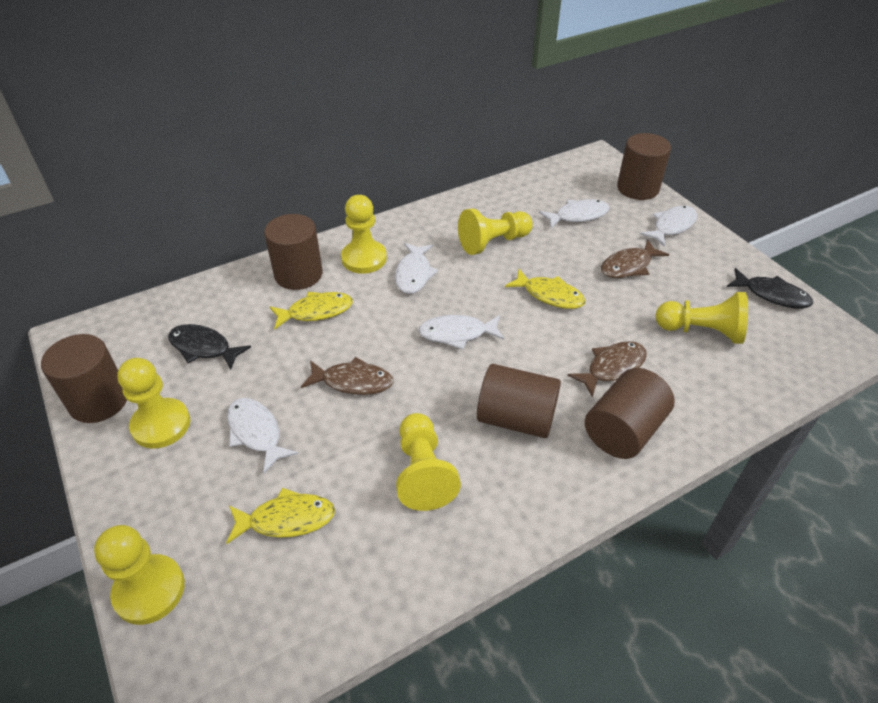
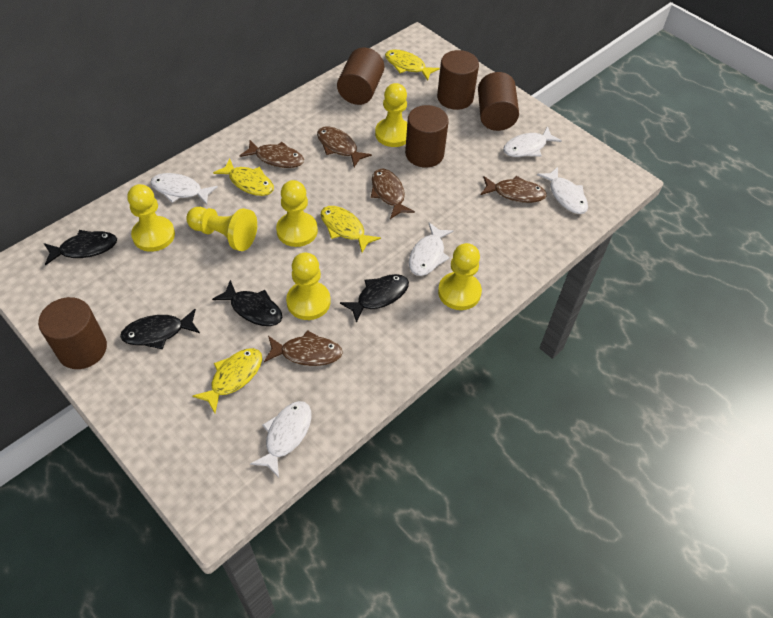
black fish: [168,324,251,370] [727,268,813,309] = 2 -> [44,230,117,265] [120,309,200,349] [212,280,283,326] [340,274,409,323] = 4
brown fish: [301,357,394,395] [567,341,647,398] [601,239,669,278] = 3 -> [240,140,304,168] [264,330,343,366] [317,127,372,167] [371,169,415,219] [481,176,547,203] = 5
yellow fish: [226,488,335,544] [270,292,353,329] [505,269,586,309] = 3 -> [192,348,262,413] [213,158,274,196] [321,206,381,253] [385,49,440,81] = 4

